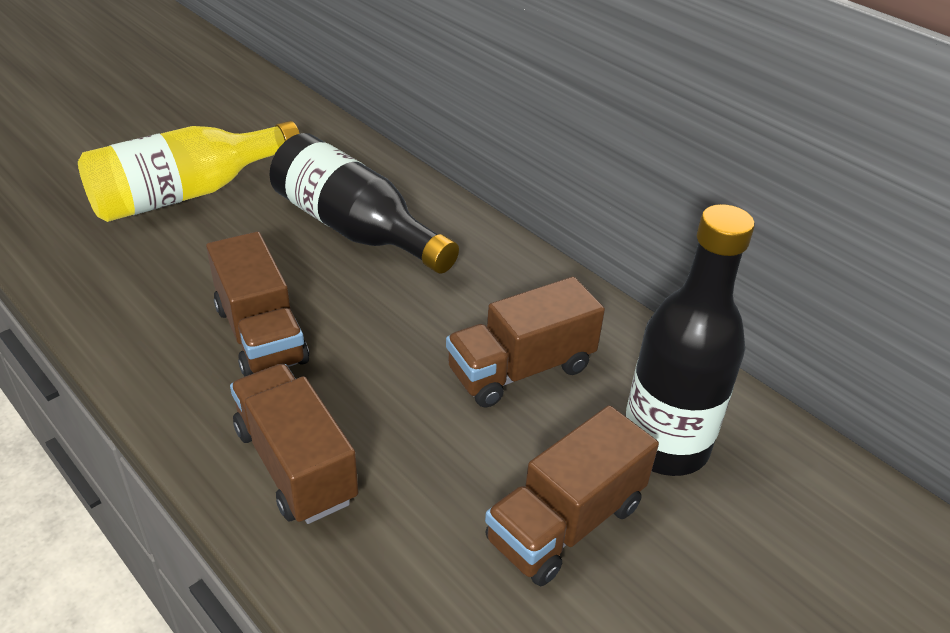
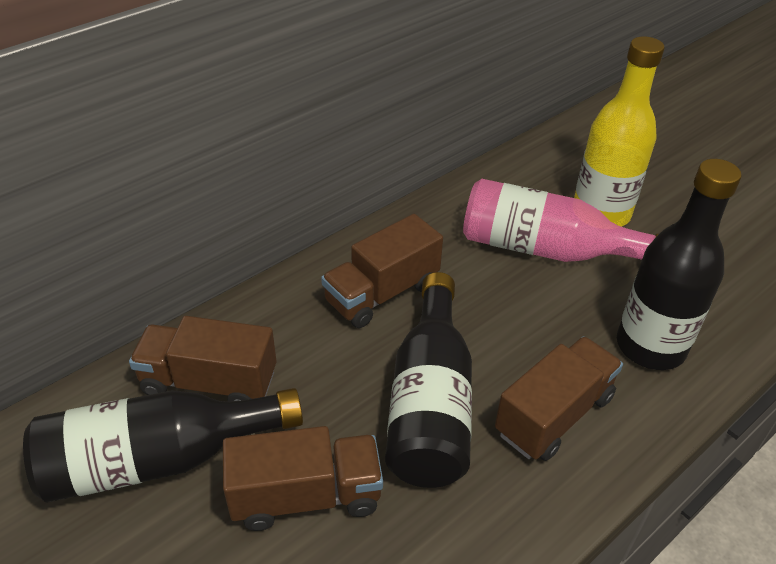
black bottle: [270,133,459,273] [626,204,755,476] = 2 -> [23,388,303,503] [385,272,472,488] [617,159,742,370] = 3
pink bottle: none = 0 -> [463,179,659,262] = 1

